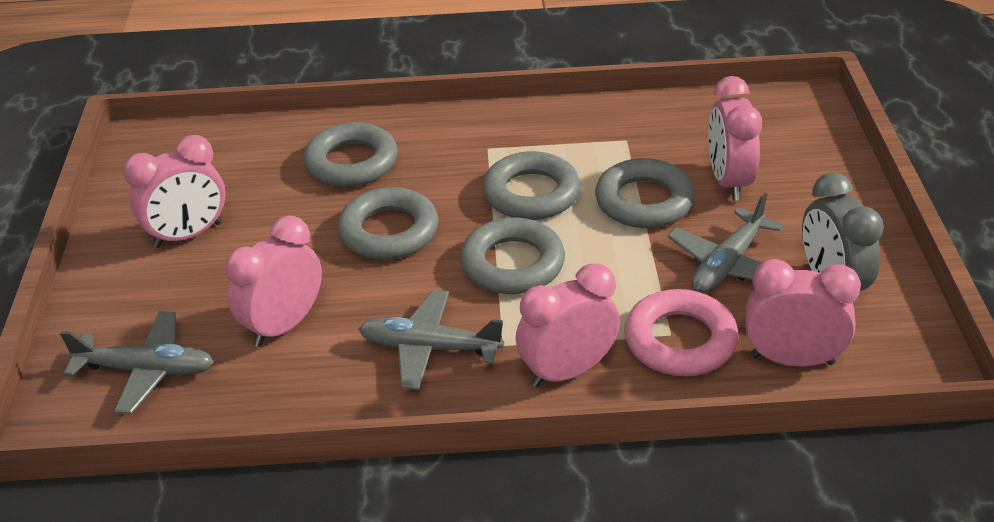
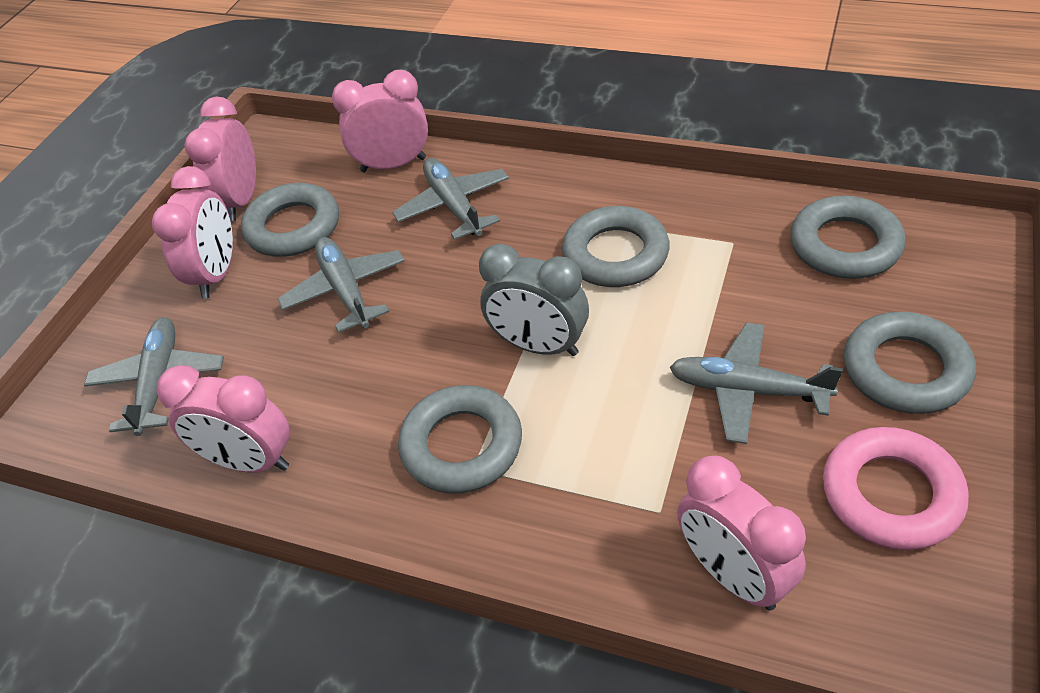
grey plane: [60,311,214,414] [359,290,504,390] [668,193,784,293] = 3 -> [84,317,224,436] [277,237,405,333] [392,158,509,240] [670,323,843,444] = 4

